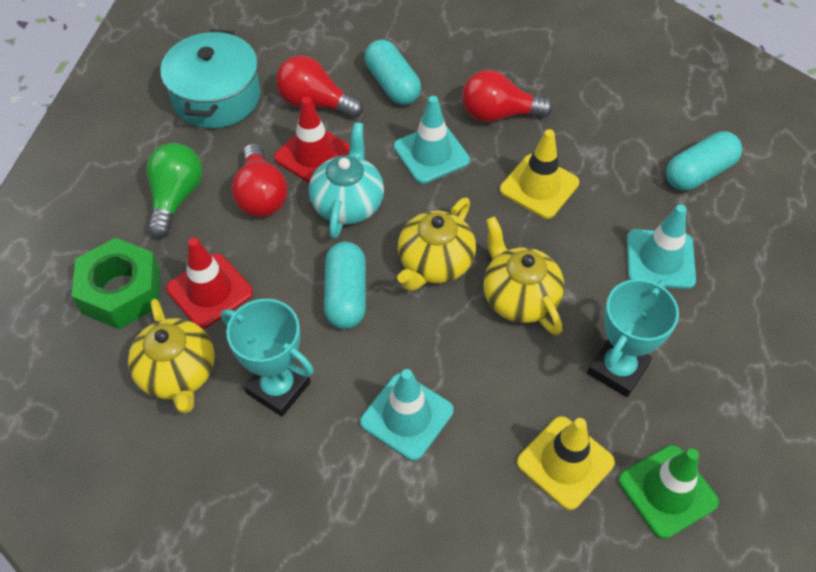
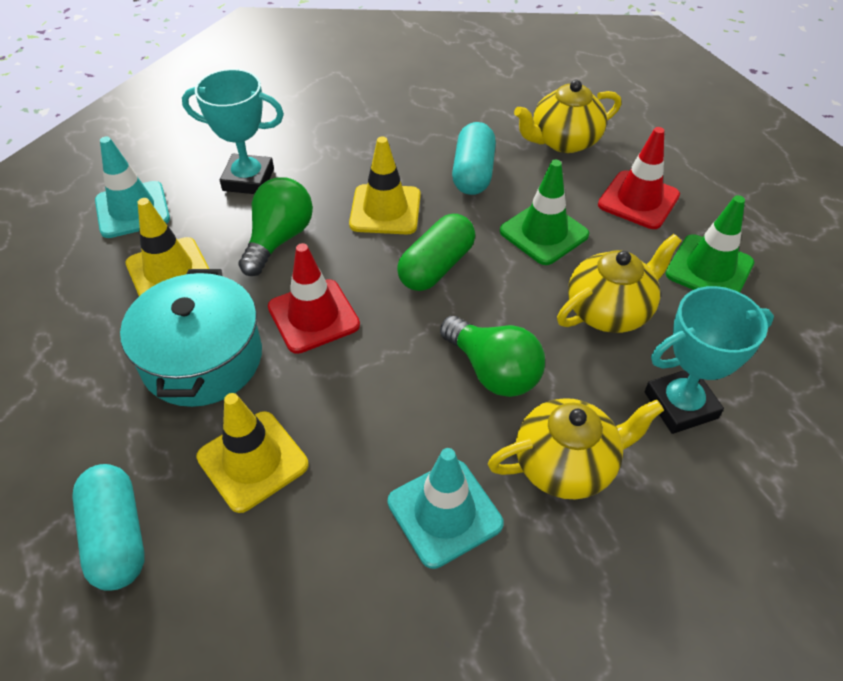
green capsule: none = 0 -> [397,214,475,291] = 1
green light bulb: [146,143,203,238] = 1 -> [238,177,313,276] [440,316,545,397] = 2
green nut: [72,238,160,329] = 1 -> none = 0
green traffic cone: [618,445,719,539] = 1 -> [500,160,589,265] [665,195,754,292] = 2
red light bulb: [231,144,288,217] [276,55,363,118] [462,70,553,122] = 3 -> none = 0
turquoise capsule: [324,242,366,329] [365,39,421,105] [666,131,742,191] = 3 -> [72,464,145,591] [452,122,496,195] = 2
turquoise teapot: [309,122,384,239] = 1 -> none = 0
turquoise traffic cone: [360,369,454,461] [394,96,470,184] [627,205,696,289] = 3 -> [95,137,170,238] [387,448,504,569] = 2
yellow traffic cone: [500,129,579,219] [517,416,615,510] = 2 -> [126,198,209,296] [196,393,309,513] [349,137,421,234] = 3

